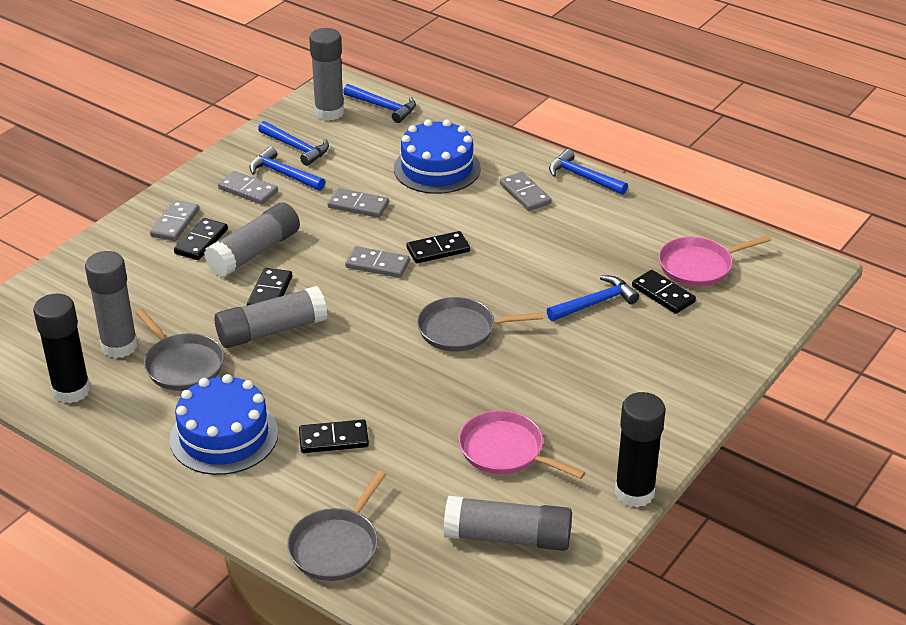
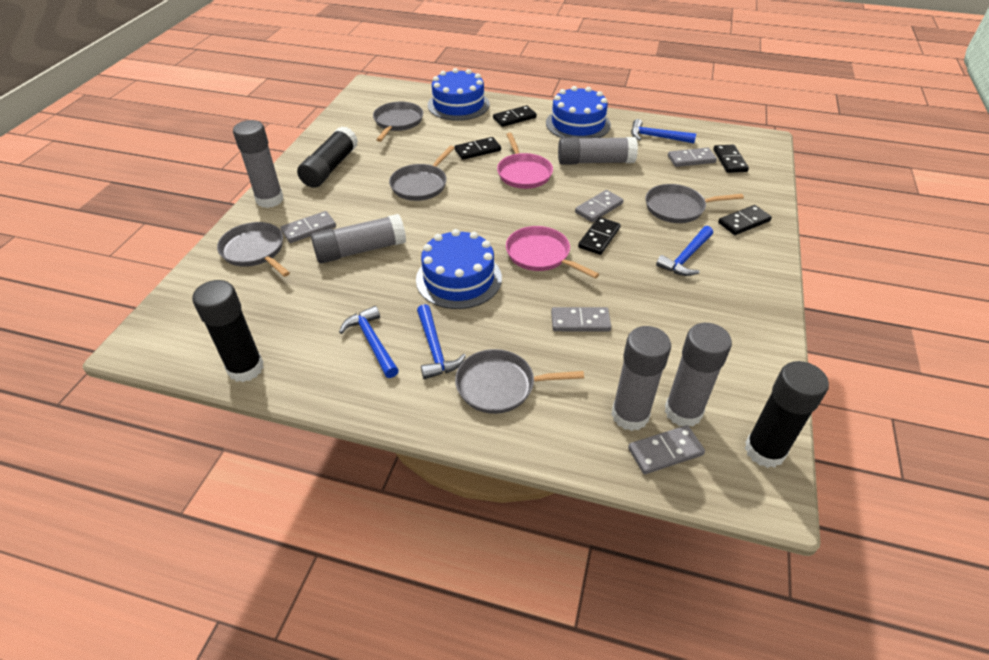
black glue stick: [33,294,91,403] [615,392,666,508] = 2 -> [192,280,264,382] [297,126,358,188] [745,361,829,468] = 3
blue cake: [170,374,278,475] [394,119,481,194] = 2 -> [416,229,502,309] [428,68,490,121] [546,86,611,138] = 3
blue hammer: [250,147,325,191] [258,121,329,166] [343,84,416,123] [547,276,639,321] [549,149,628,195] = 5 -> [339,306,399,378] [417,304,466,379] [631,119,696,143] [656,226,713,276] = 4
grey pan: [135,309,224,391] [287,470,386,581] [417,297,543,352] = 3 -> [217,222,290,277] [373,102,423,142] [389,146,455,201] [455,349,584,414] [645,184,744,223] = 5

